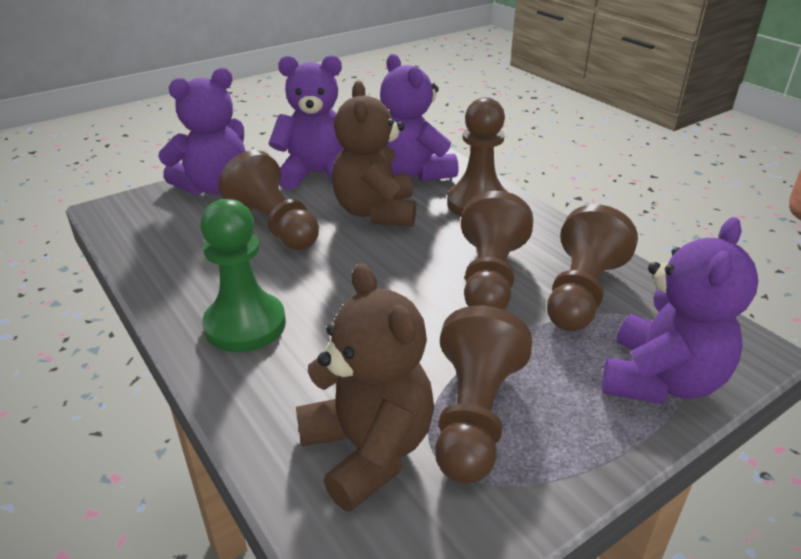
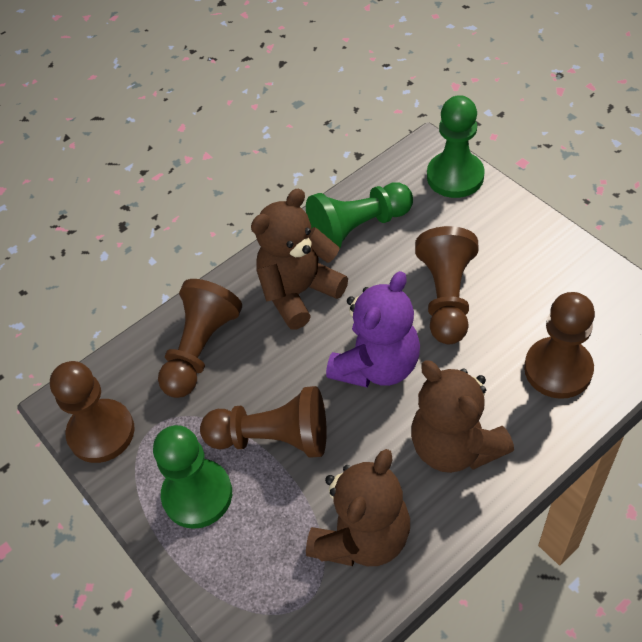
brown teddy bear: [296,263,434,512] [332,81,416,227] = 2 -> [251,189,348,329] [306,449,410,566] [411,360,514,473] = 3
green pawn: [200,199,286,352] = 1 -> [153,425,232,529] [306,182,413,248] [427,95,484,198] = 3
purple teddy bear: [158,68,246,195] [269,55,344,190] [380,54,459,182] [602,217,758,404] = 4 -> [326,271,420,388] = 1

